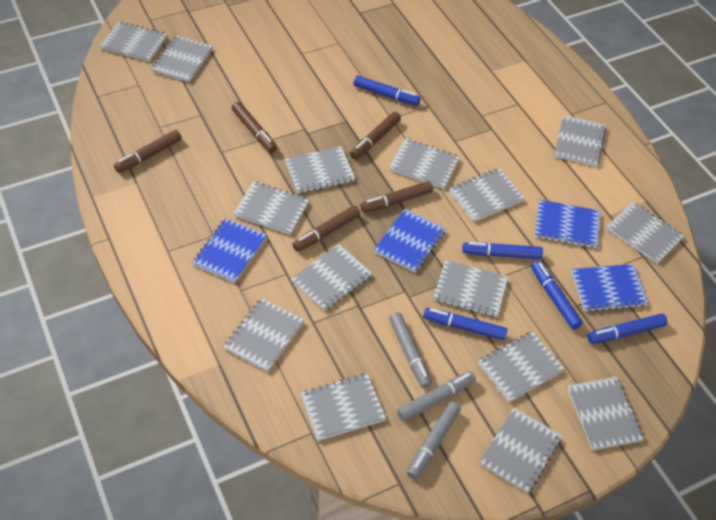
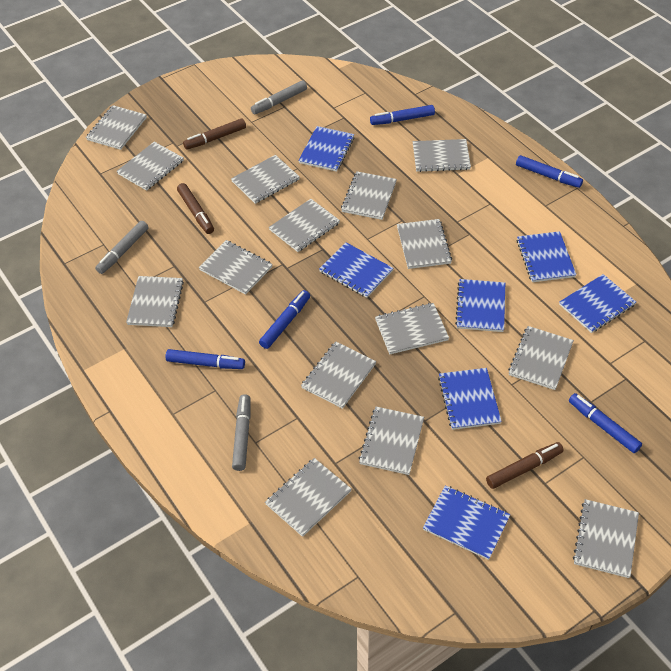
blue notebook: [192,218,267,283] [374,209,446,273] [535,200,600,248] [572,264,648,312] = 4 -> [298,126,354,172] [319,242,393,298] [423,485,511,560] [438,368,502,430] [455,279,505,332] [517,231,576,282] [559,274,636,333] = 7
brown marker: [114,130,182,173] [232,102,277,153] [292,205,360,252] [350,112,401,159] [361,181,433,213] = 5 -> [177,183,214,234] [183,118,246,150] [486,442,564,489] = 3

